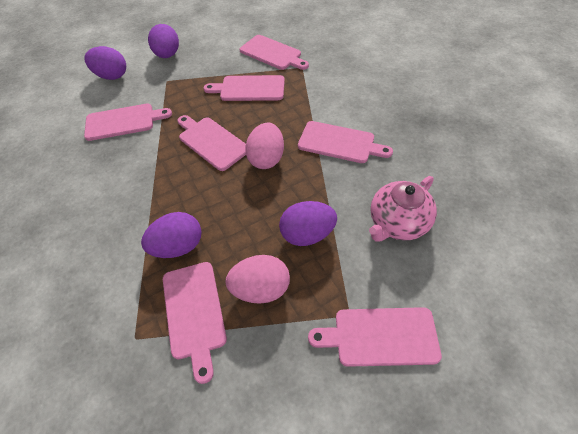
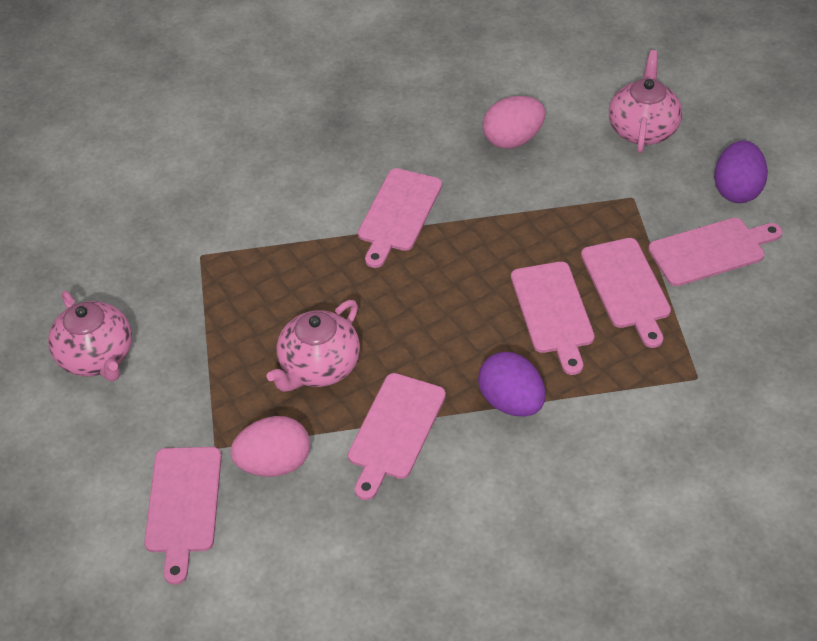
pink cutting board: [84,104,172,141] [163,262,227,384] [178,115,246,171] [204,75,285,101] [240,35,309,70] [298,121,393,163] [308,307,442,367] = 7 -> [144,447,222,585] [348,373,446,500] [358,168,442,268] [511,261,595,375] [581,238,671,348] [648,218,782,286] = 6
pink teapot: [369,176,437,242] = 1 -> [48,291,132,381] [267,300,360,392] [609,50,682,153] = 3
purple egg: [84,46,126,80] [141,212,202,258] [148,24,179,58] [279,201,337,246] = 4 -> [478,352,546,417] [714,140,768,203] = 2

